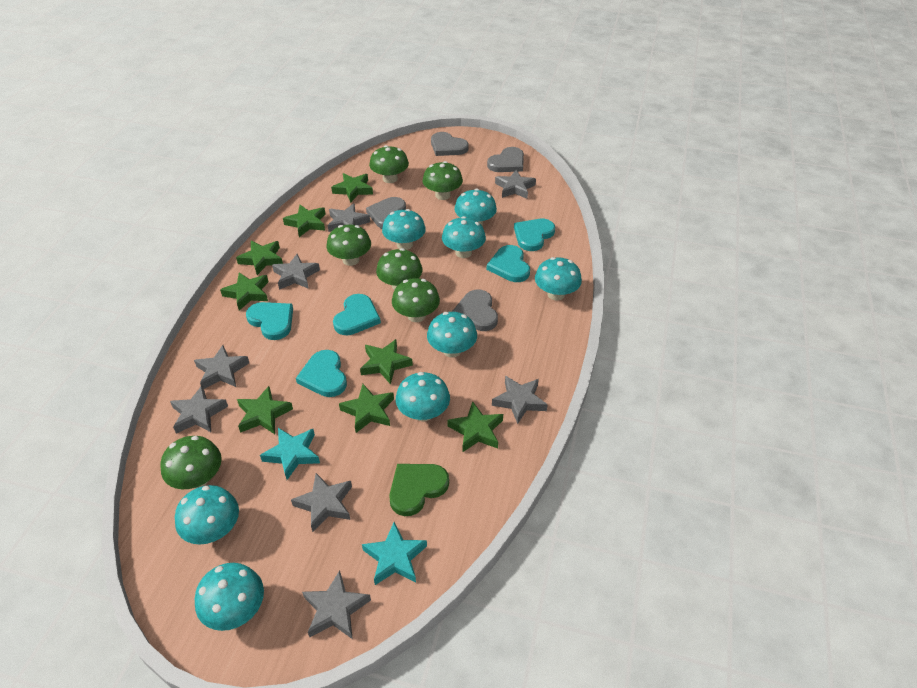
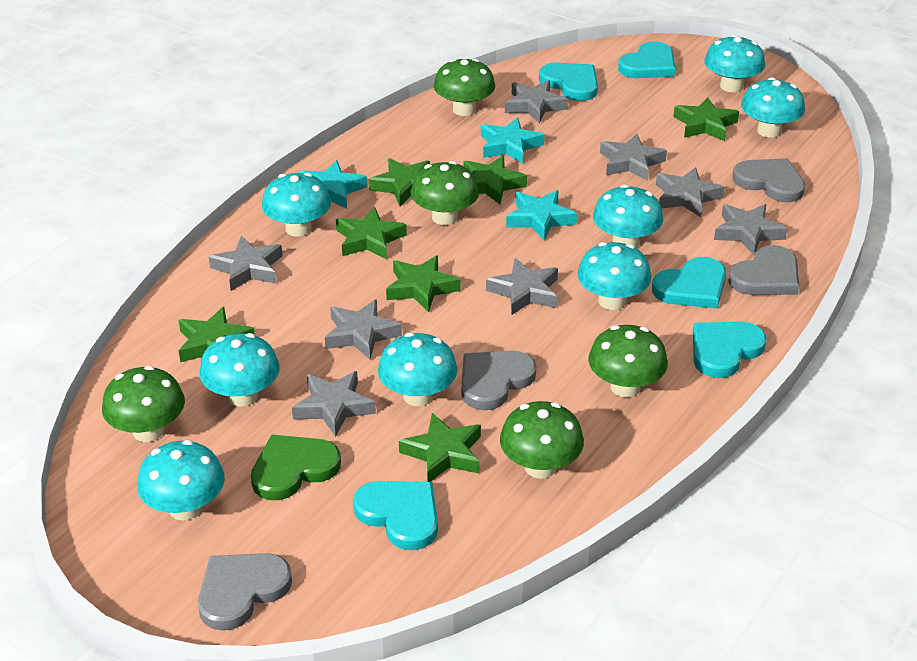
green mushroom: [160,436,222,489] [327,225,371,266] [369,145,409,183] [376,248,422,290] [392,278,440,322] [423,161,463,200] = 6 -> [102,366,185,442] [411,161,479,225] [434,59,495,116] [500,401,584,479] [588,325,668,397] = 5
green star: [220,273,268,310] [236,241,283,275] [237,386,293,434] [283,205,326,237] [331,173,373,202] [339,384,394,433] [360,339,413,384] [447,401,503,452] = 8 -> [179,307,255,362] [336,207,407,259] [369,158,430,206] [386,255,461,312] [399,413,481,482] [464,156,527,204] [673,97,739,141] = 7
turquoise star: [260,428,320,480] [362,522,427,585] = 2 -> [299,160,367,209] [481,118,545,163] [506,190,577,241] = 3

